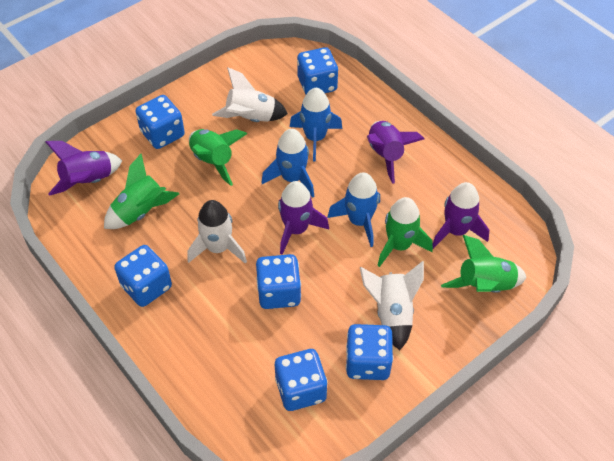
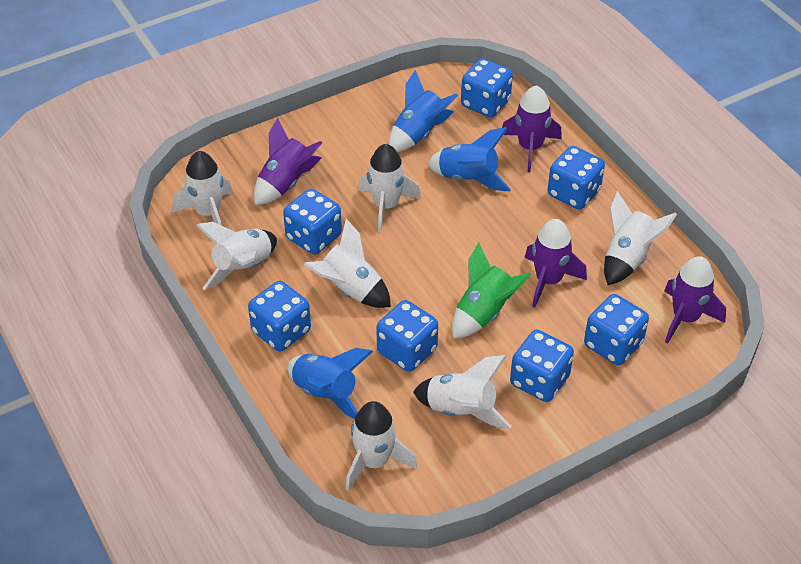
blue dice: [114,245,172,307] [135,95,185,149] [256,254,301,309] [275,349,327,411] [297,47,338,94] [346,324,393,380] = 6 -> [248,281,311,352] [283,189,342,255] [376,300,438,372] [461,58,513,117] [510,329,574,402] [548,146,605,210] [584,294,649,365] = 7
green rocket: [104,154,179,229] [189,129,247,186] [377,197,433,267] [441,235,527,293] = 4 -> [452,243,531,338] = 1
white rocket: [187,200,247,264] [212,67,288,122] [360,261,424,350] = 3 -> [172,151,232,225] [196,222,277,290] [303,219,391,308] [346,401,417,491] [358,144,421,232] [413,355,511,428] [604,191,677,285] = 7

